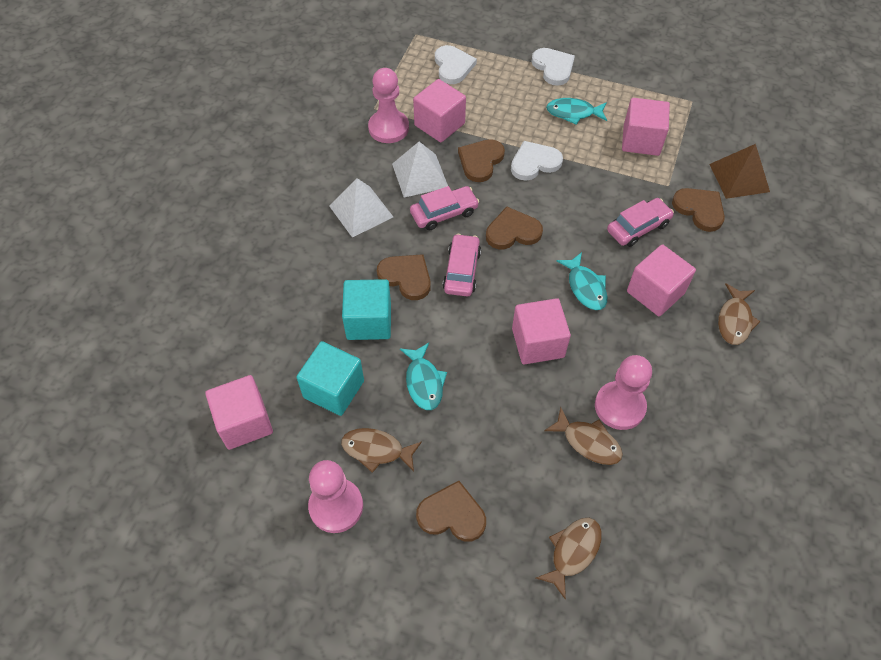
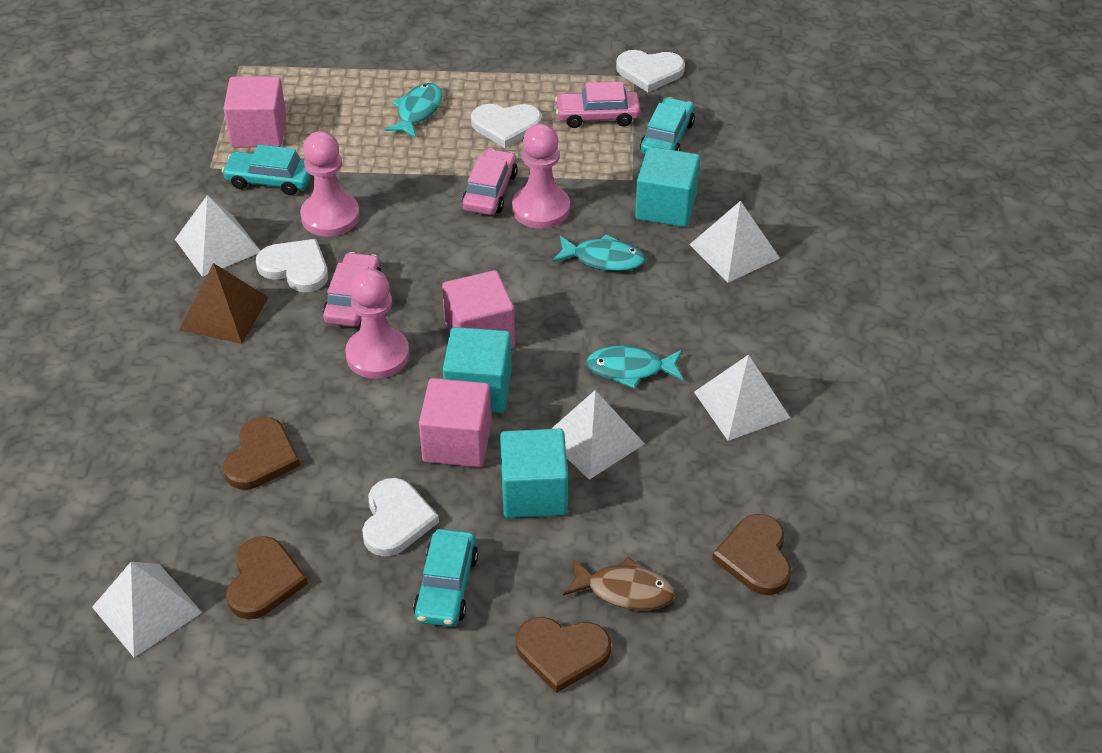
brown fish: [341,428,422,473] [536,518,602,600] [544,407,623,465] [718,283,761,345] = 4 -> [563,557,675,610] = 1
brown heart: [377,254,431,300] [416,481,486,542] [458,139,505,182] [486,207,543,249] [672,188,725,232] = 5 -> [223,417,300,490] [226,536,308,619] [516,617,611,693] [712,514,791,595] = 4
pink cube: [205,375,273,450] [413,79,466,142] [512,298,571,365] [622,98,670,156] [627,244,696,316] = 5 -> [224,76,286,148] [419,378,492,467] [442,270,515,348] = 3
turquoise car: none = 0 -> [222,144,312,195] [413,529,478,627] [640,97,695,155] = 3
turquoise cube: [297,341,364,416] [342,279,391,340] = 2 -> [443,327,512,413] [500,429,568,518] [635,147,700,227] = 3
white heart: [435,45,477,84] [511,141,563,181] [532,48,575,86] = 3 -> [256,239,328,292] [362,478,439,556] [471,104,542,148] [616,50,685,92] = 4
white pyramid: [329,178,393,237] [392,142,448,197] = 2 -> [92,562,202,657] [175,195,261,277] [551,390,644,480] [689,201,780,283] [694,355,790,441] = 5

